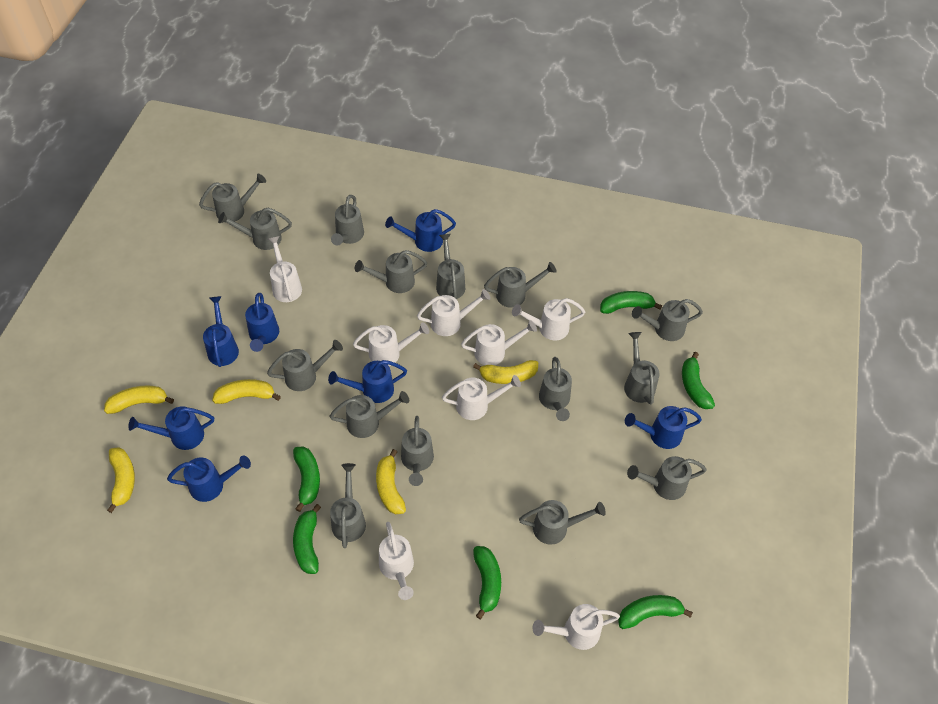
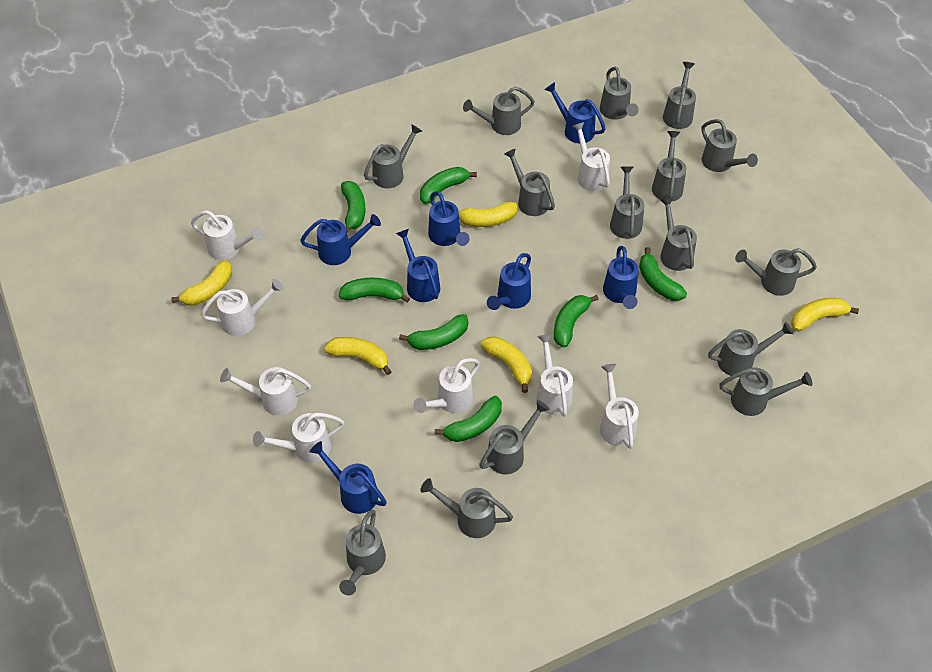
green banana: [293,446,320,512] [293,504,321,574] [473,546,501,619] [600,291,662,314] [618,595,693,629] [682,352,715,409] = 6 -> [339,278,410,303] [341,181,366,232] [399,314,468,350] [420,167,477,204] [435,396,502,442] [554,295,599,348] [639,247,687,301] = 7

